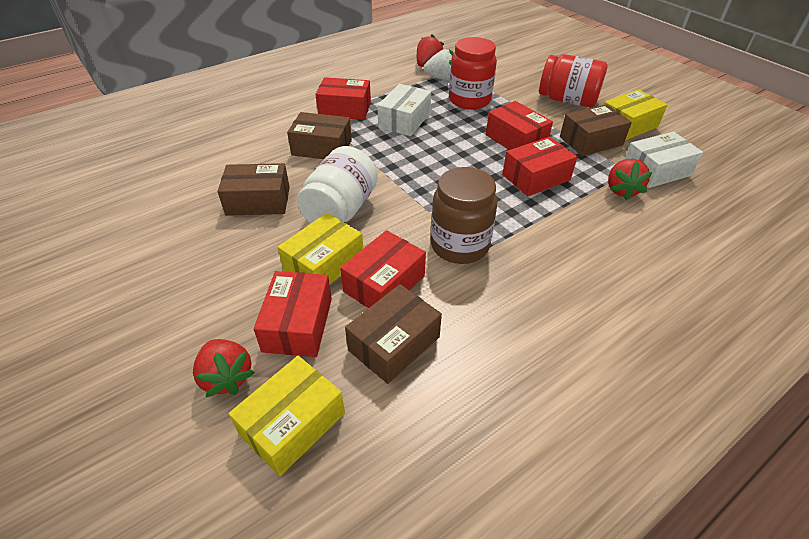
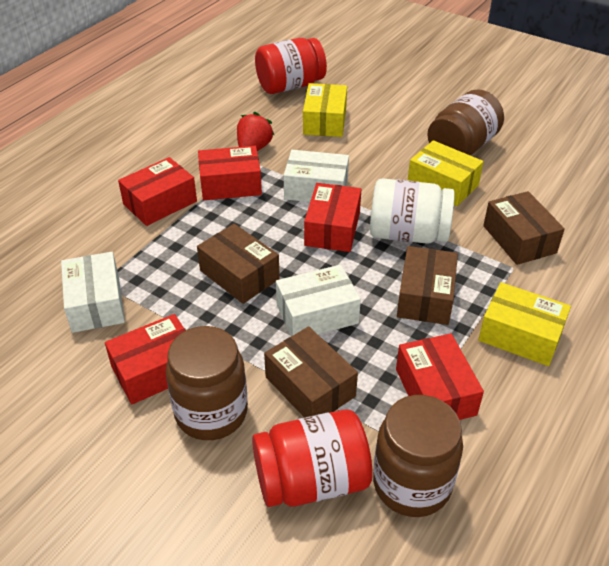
brown jar: [431,167,497,264] = 1 -> [166,326,248,440] [373,395,463,517] [427,89,504,155] = 3
red strawberry: [193,339,255,397] [417,34,444,67] [608,159,652,200] = 3 -> [237,112,274,151] = 1
white box: [377,84,431,136] [624,132,703,188] = 2 -> [61,252,125,333] [276,264,361,336] [284,150,349,202] = 3
white strawberry: [423,49,454,80] = 1 -> none = 0

